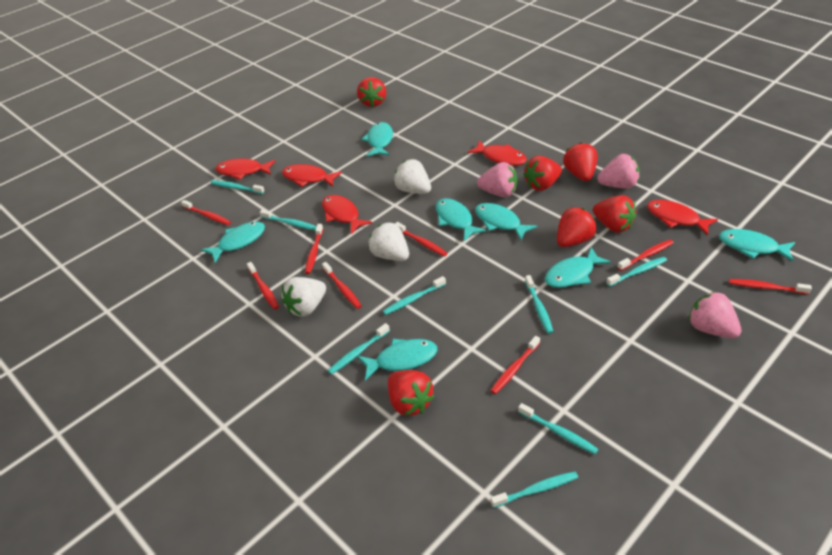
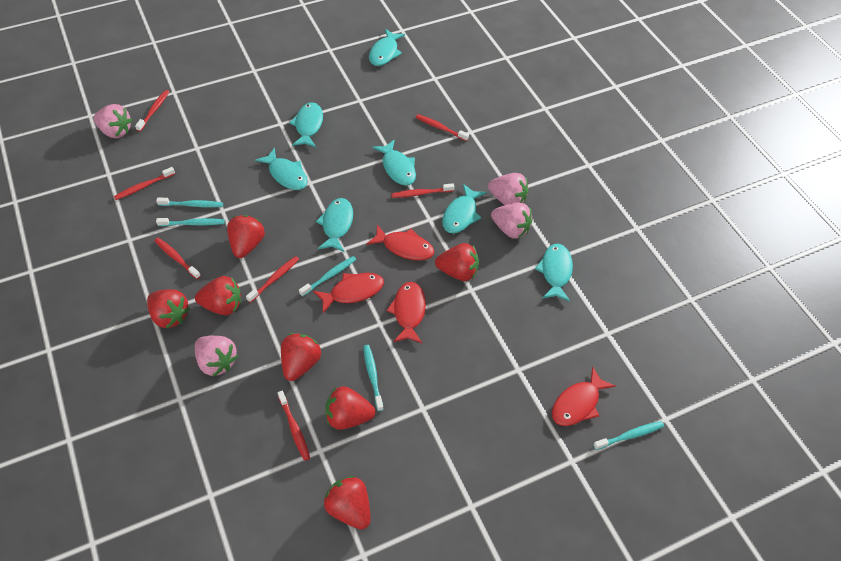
pink strawberry: [477,162,517,197] [597,154,640,189] [689,291,741,338] = 3 -> [93,104,132,138] [195,336,238,376] [488,173,529,205] [491,203,533,239] = 4
red fish: [216,158,275,180] [282,164,342,187] [322,195,372,234] [467,141,527,166] [647,200,718,235] = 5 -> [313,273,384,313] [366,225,434,261] [386,282,426,343] [552,367,616,426] = 4
red strawberry: [357,77,386,107] [388,370,435,416] [523,156,562,191] [557,207,596,247] [563,142,598,181] [593,195,636,233] = 6 -> [147,289,190,328] [195,276,241,315] [227,215,265,258] [281,333,321,381] [324,476,370,529] [325,386,375,430] [435,243,479,281] = 7
red toothbrush: [181,200,231,225] [247,262,279,310] [305,224,323,274] [322,262,362,309] [395,222,448,257] [490,336,540,394] [617,240,674,271] [729,279,812,294] = 8 -> [114,167,175,200] [135,90,169,132] [154,238,201,279] [246,256,299,303] [277,390,310,461] [391,183,455,198] [416,114,469,141] = 7
turquoise toothbrush: [211,180,265,194] [260,210,317,231] [328,323,390,375] [383,276,446,315] [491,471,578,508] [518,403,598,454] [525,275,553,334] [606,257,667,287] = 8 -> [156,197,223,208] [156,218,225,226] [299,256,356,297] [363,345,384,411] [593,421,664,450] = 5
white strawberry: [282,277,326,317] [368,222,409,261] [394,159,431,194] = 3 -> none = 0

